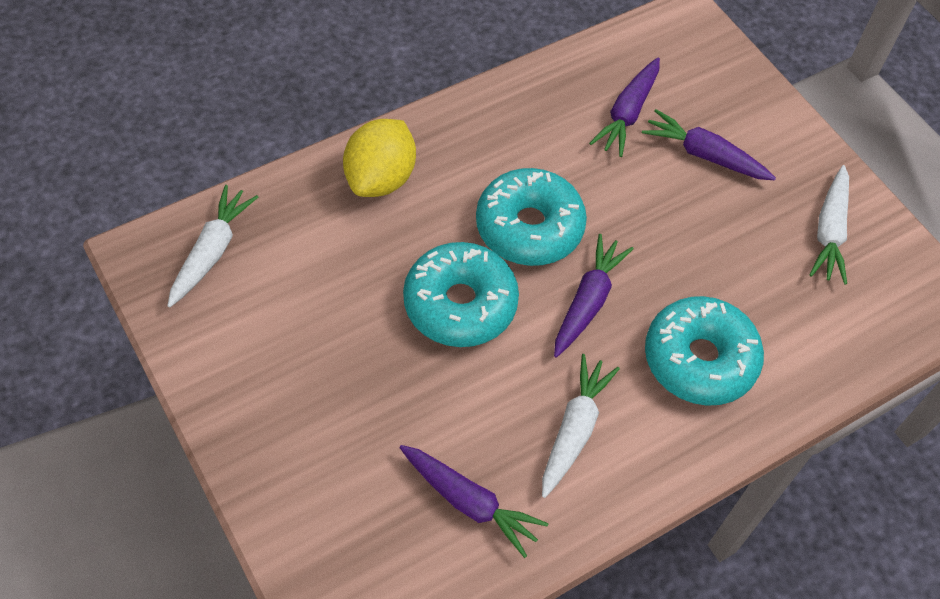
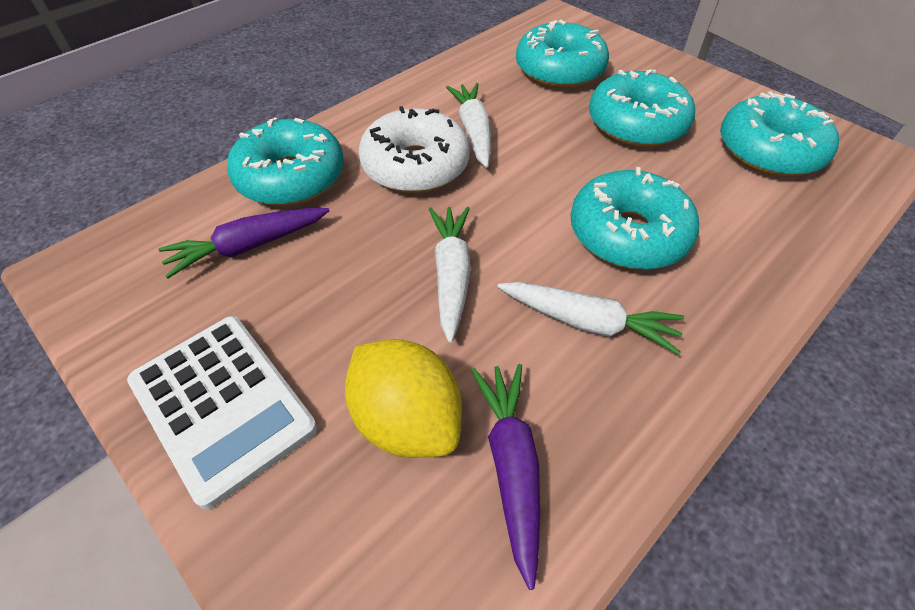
purple carrot: [399,445,548,558] [554,234,634,357] [589,58,660,157] [642,109,776,180] = 4 -> [158,208,329,278] [471,364,540,590] = 2
turquoise donut: [403,242,519,347] [476,168,587,266] [645,296,764,406] = 3 -> [227,117,344,206] [516,20,609,88] [571,167,699,270] [589,69,695,147] [720,91,839,177] = 5
white calculator: none = 0 -> [127,316,317,509] = 1
white donut: none = 0 -> [358,106,470,193] = 1

